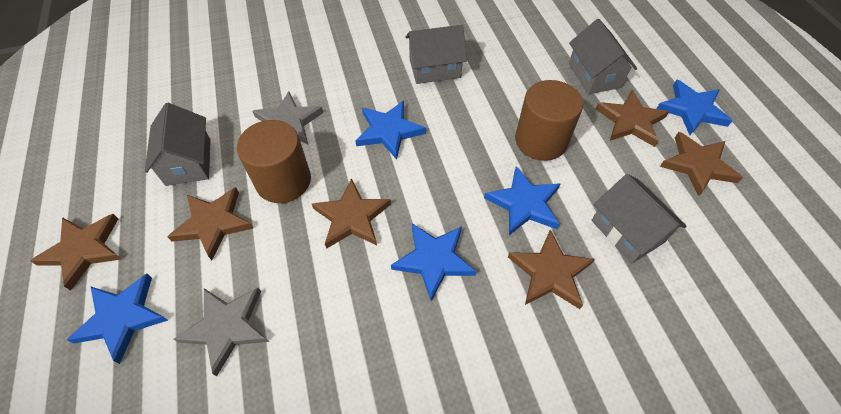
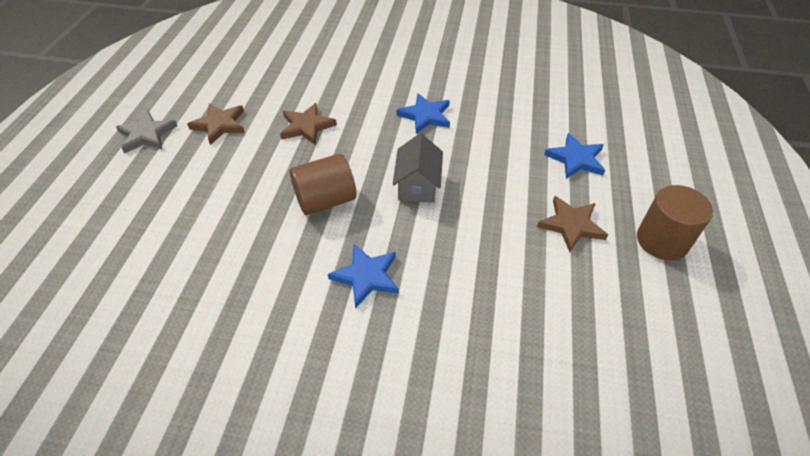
blue star: [67,274,168,364] [355,101,426,160] [391,223,476,301] [484,166,560,235] [656,80,732,135] = 5 -> [328,244,399,309] [396,93,450,134] [544,133,605,179] = 3
brown star: [30,214,122,291] [167,187,254,260] [312,178,391,249] [508,230,595,309] [596,90,669,147] [660,132,743,196] = 6 -> [187,104,245,145] [280,103,337,145] [537,196,608,252] = 3
grey house: [145,103,211,186] [405,25,467,84] [569,19,637,95] [591,174,687,264] = 4 -> [393,133,443,203] = 1
grey star: [174,288,269,376] [252,91,323,144] = 2 -> [116,110,177,154] = 1

